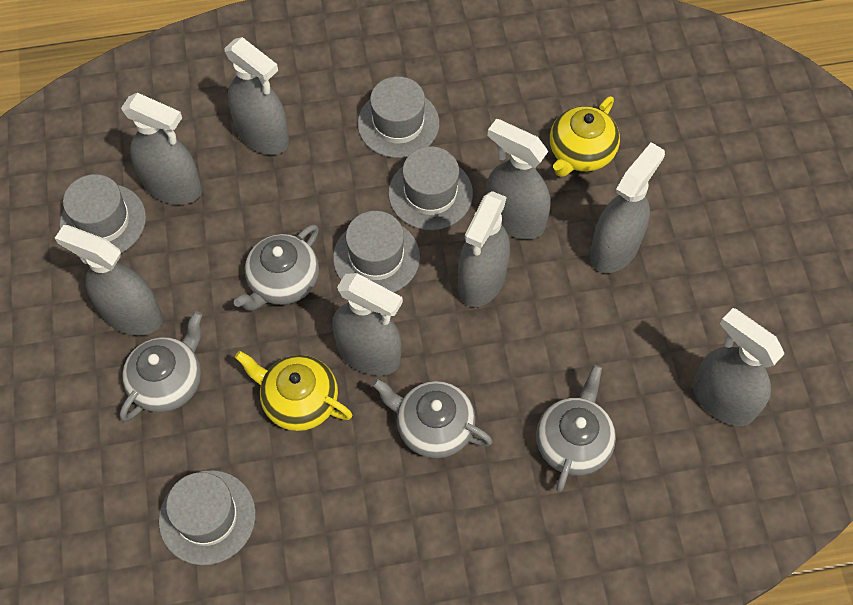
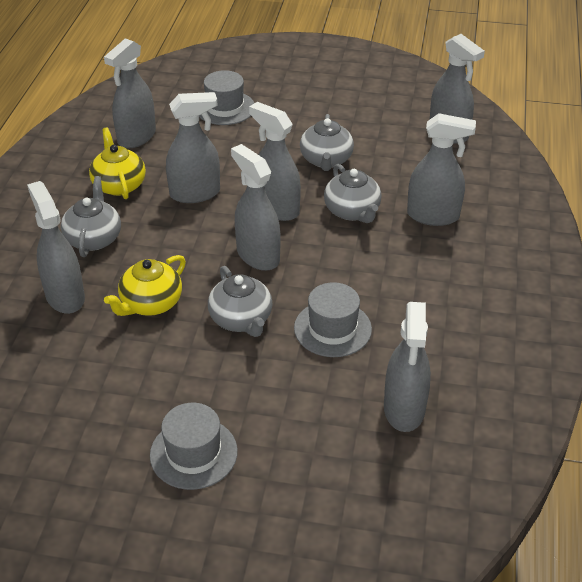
grey hat: [60,174,146,253] [159,470,256,565] [333,211,420,292] [358,77,439,158] [388,147,473,230] = 5 -> [150,403,238,490] [199,70,254,125] [294,282,372,357] = 3

